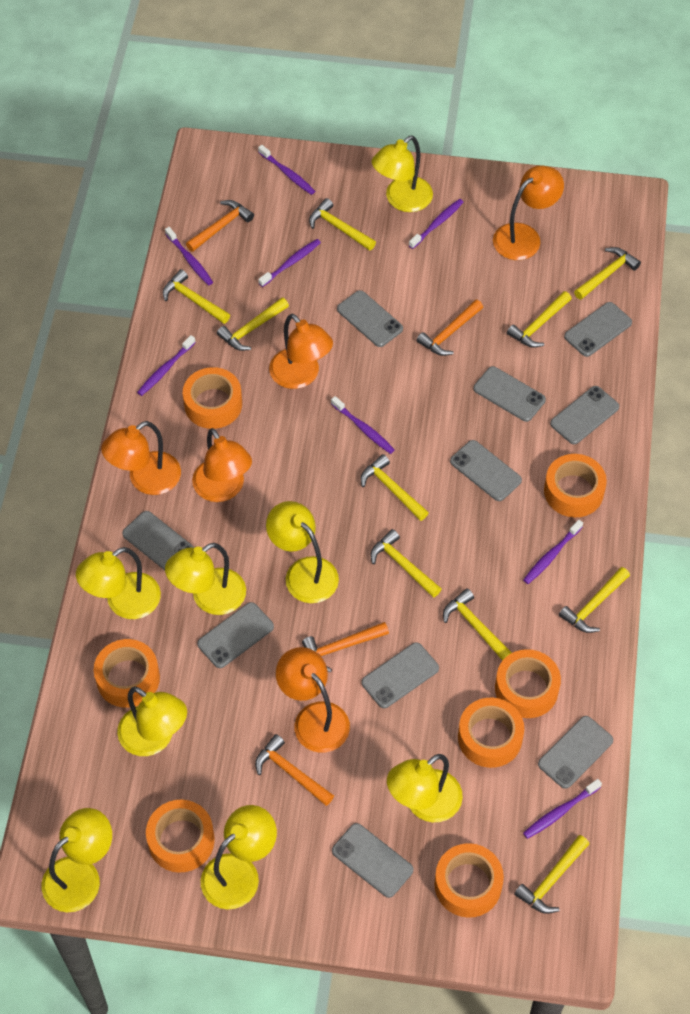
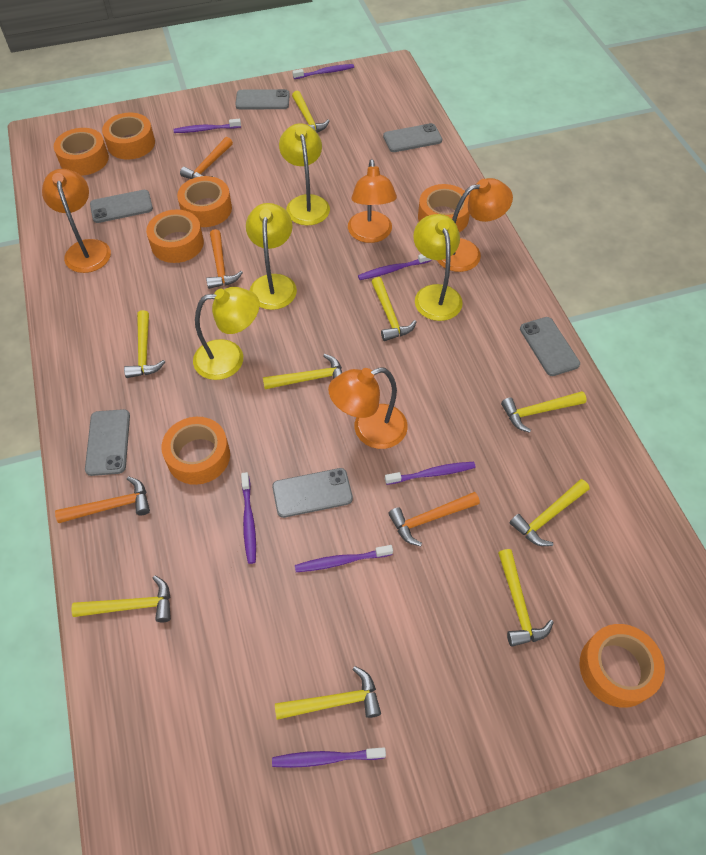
grey phone: [122,511,194,570] [197,602,274,668] [332,823,413,898] [337,290,403,347] [362,642,439,708] [450,440,522,501] [474,366,546,422] [538,716,613,789] [550,386,619,444] [564,302,632,357] = 10 -> [85,409,130,476] [90,190,153,223] [235,89,290,109] [272,468,353,518] [383,123,442,152] [520,317,580,376] = 6
orange lamp: [101,421,181,495] [192,428,252,502] [269,314,333,389] [276,647,350,753] [493,165,564,260] = 5 -> [42,169,111,273] [328,367,408,449] [348,159,397,243] [437,178,513,272] = 4
purple toothbrush: [137,335,196,396] [165,227,213,285] [258,145,315,195] [258,239,321,287] [331,396,395,454] [409,199,464,249] [523,520,583,584] [523,779,602,839] = 8 -> [174,119,241,133] [241,472,256,564] [272,747,386,768] [292,64,354,79] [295,545,393,572] [358,254,432,280] [385,462,476,485] = 7
yellow hammer: [163,269,230,324] [217,297,289,351] [309,198,376,251] [361,454,429,521] [370,529,441,598] [443,588,512,661] [507,291,572,348] [514,835,589,914] [559,567,630,633] [574,247,641,300] = 10 -> [71,575,171,622] [124,310,165,378] [263,354,342,389] [275,666,381,720] [292,90,329,133] [372,277,417,341] [498,549,554,647] [501,391,587,433] [510,479,590,546] = 9
yellow lamp: [42,808,112,912] [76,547,161,619] [117,687,187,756] [165,543,246,615] [201,805,277,909] [266,501,339,603] [372,135,433,212] [387,754,463,822] = 8 -> [193,287,259,380] [246,203,297,310] [279,123,330,226] [413,214,463,321] = 4

